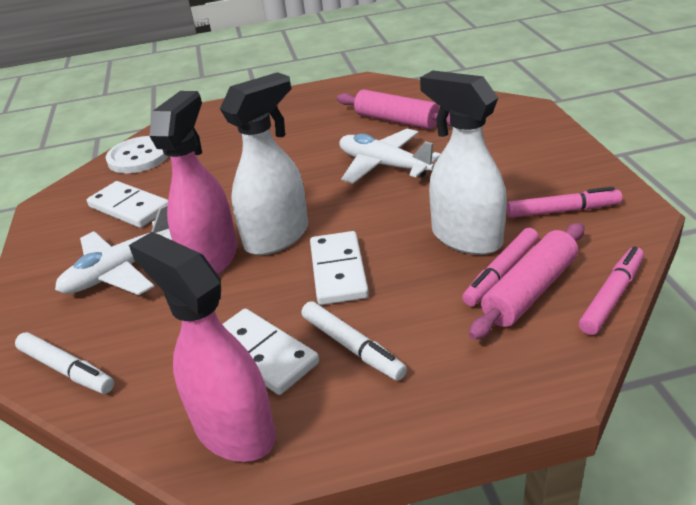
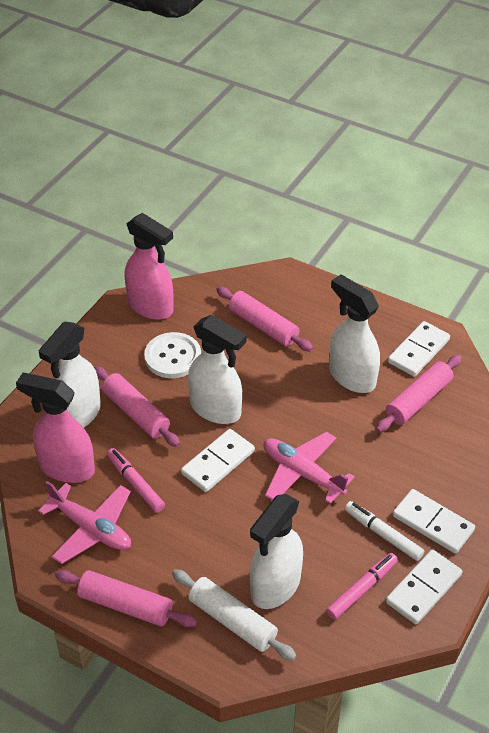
pink marker: [462,228,539,306] [507,187,622,218] [579,246,644,335] = 3 -> [107,448,165,513] [326,553,398,620] = 2
pink plane: none = 0 -> [38,481,131,564] [264,432,355,504] = 2
pink rolling pin: [337,90,451,129] [469,223,584,340] = 2 -> [55,570,197,627] [94,366,180,447] [216,287,313,352] [376,355,462,433] = 4
white domino: [87,181,168,228] [222,309,319,395] [310,231,369,305] = 3 -> [181,429,255,492] [386,550,462,624] [388,321,450,377] [393,489,475,554] = 4
white marker: [15,332,114,394] [301,301,407,381] = 2 -> [345,501,424,561] = 1
white plane: [55,204,172,295] [339,128,441,184] = 2 -> none = 0
white rolling pin: none = 0 -> [172,569,297,661] = 1
white spray bottle: [220,72,308,255] [420,70,507,255] = 2 -> [38,322,101,428] [188,315,247,424] [250,494,303,609] [329,275,380,393] = 4

